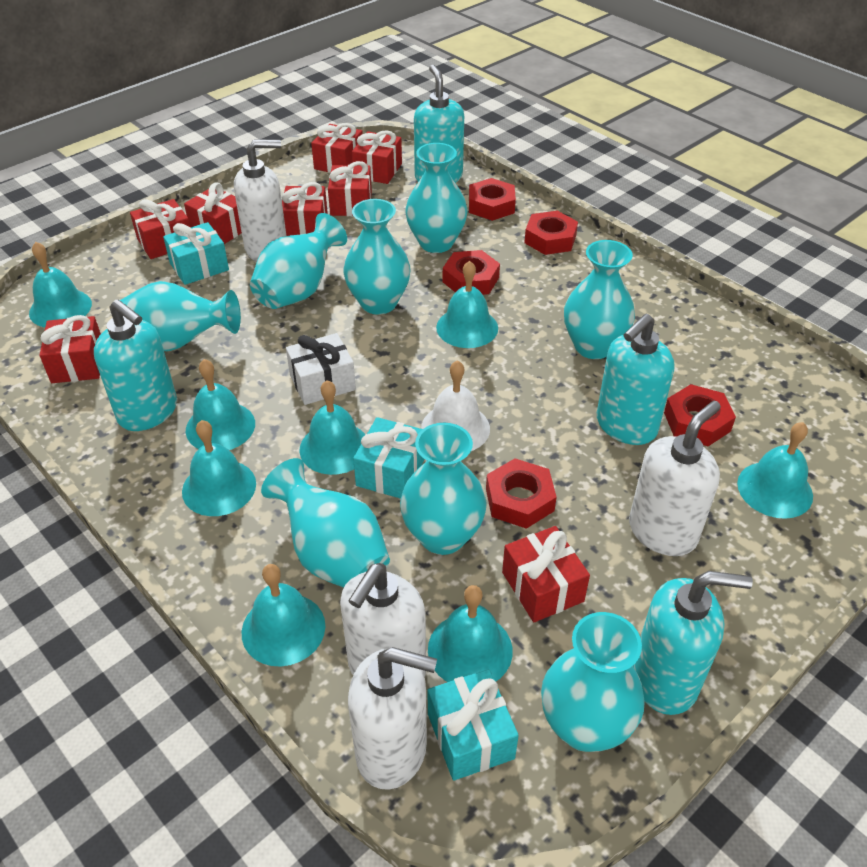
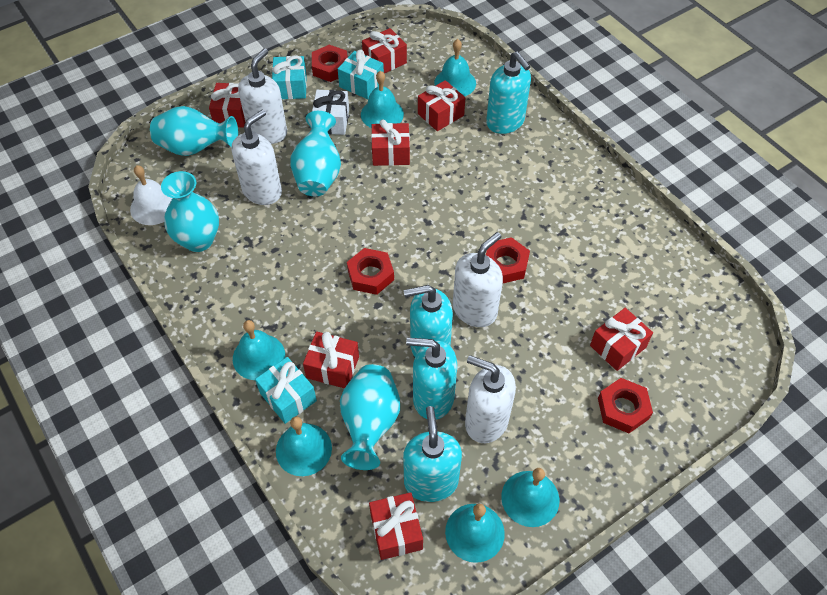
red gift: [39,315,101,383] [130,199,190,259] [184,182,242,244] [282,182,328,236] [311,123,363,173] [328,161,372,216] [352,130,402,184] [502,526,590,622] = 8 -> [209,83,245,128] [303,331,359,388] [362,28,407,74] [369,492,423,560] [371,119,410,166] [418,80,465,131] [590,308,653,371] = 7
red nut: [443,250,500,295] [469,178,516,221] [486,458,557,529] [524,211,578,255] [664,384,736,446] = 5 -> [312,45,348,82] [347,248,394,295] [486,237,530,283] [598,378,653,433] = 4
turquoise bell: [29,242,92,327] [182,420,256,516] [186,359,255,450] [242,564,325,666] [299,380,366,475] [428,585,513,682] [436,261,498,348] [737,422,813,519] = 8 -> [233,320,285,380] [276,417,332,476] [361,71,404,128] [434,39,476,96] [445,504,505,563] [501,468,559,527] = 6
turquoise vase: [120,281,241,351] [250,213,347,309] [261,458,390,588] [344,199,411,315] [400,423,487,555] [405,143,467,253] [541,612,645,752] [564,240,635,359] = 8 -> [150,106,238,156] [161,171,219,252] [290,111,341,196] [340,364,400,470] = 4

